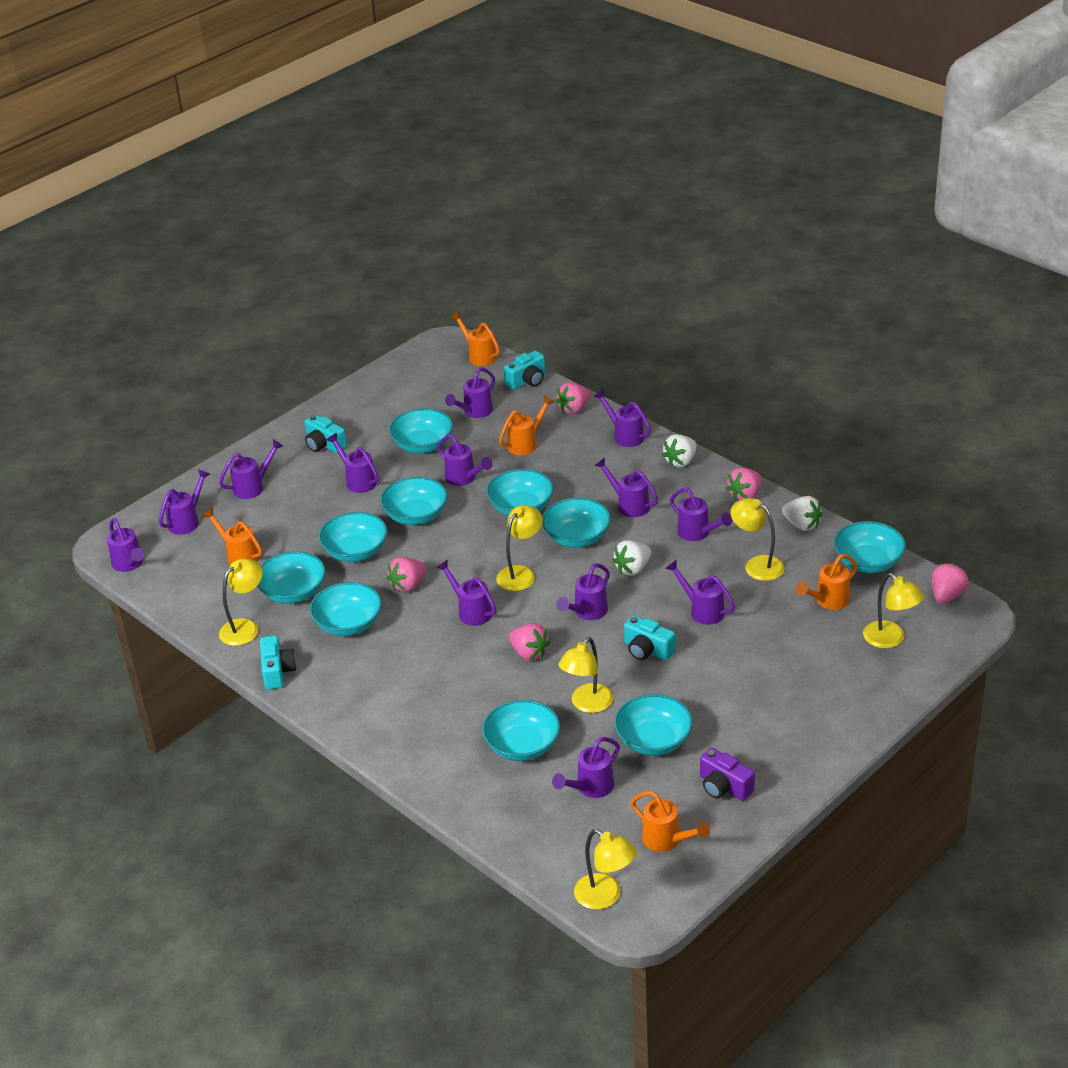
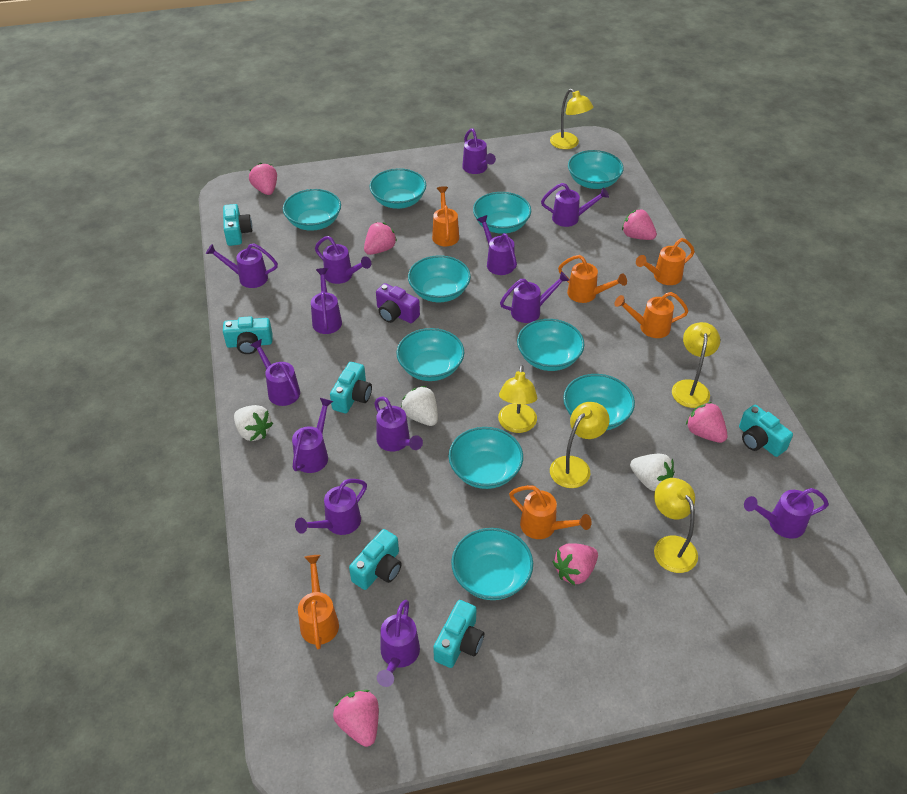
orange watering can: [203,508,262,565] [451,311,500,366] [499,396,554,455] [631,791,710,852] [795,554,858,610] = 5 -> [298,555,339,649] [432,186,459,246] [509,485,592,539] [558,255,627,303] [614,292,689,338] [636,238,695,285] = 6
pink strawberry: [387,557,426,592] [509,623,550,661] [556,382,591,414] [726,467,762,501] [931,563,969,604] = 5 -> [249,163,277,195] [333,690,379,747] [364,222,397,255] [552,543,598,585] [622,209,657,240] [686,402,727,443] = 6
turquoise camera: [260,635,296,690] [305,414,347,454] [503,351,545,390] [624,615,676,661] = 4 -> [223,204,252,246] [223,316,273,354] [330,362,372,413] [349,529,402,590] [433,600,484,668] [739,405,793,457] = 6
yellow lamp: [219,558,263,646] [496,505,543,591] [558,637,613,713] [574,829,637,910] [730,498,785,581] [863,573,924,648] = 6 -> [498,365,537,433] [550,89,593,149] [550,402,610,488] [654,478,698,573] [672,322,720,408] = 5

